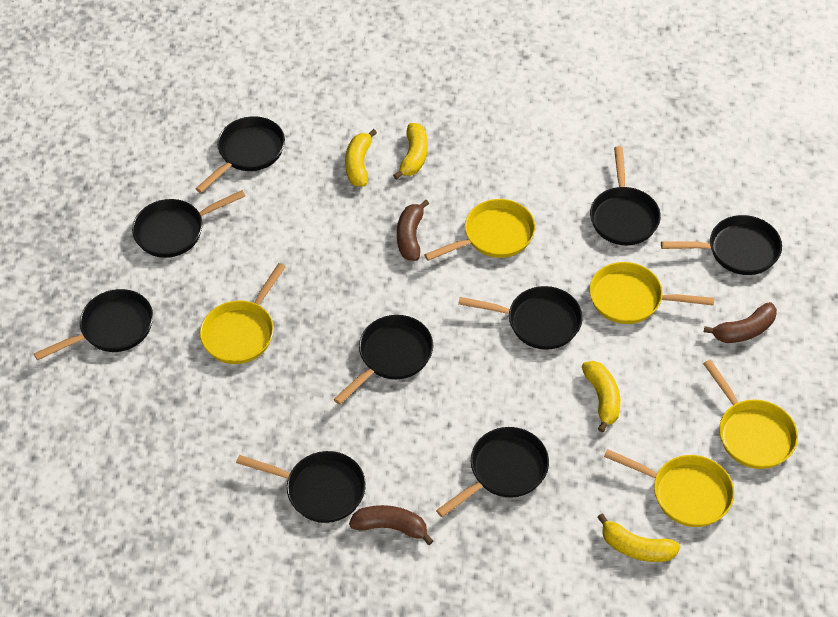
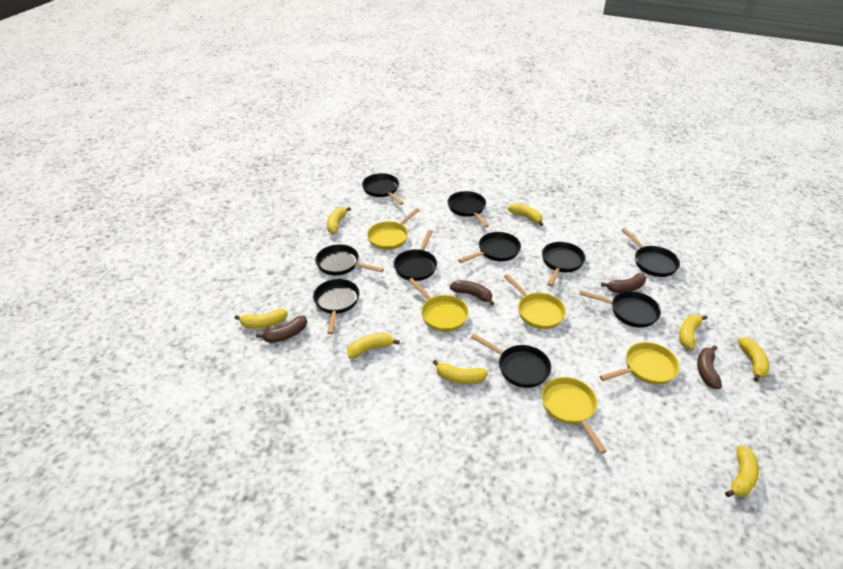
black pan: [34,289,153,360] [132,190,245,258] [195,116,285,193] [236,451,366,523] [333,315,433,405] [436,427,549,517] [458,286,583,350] [590,146,661,245] [661,215,782,275] = 9 -> [313,279,359,334] [315,244,384,275] [362,173,404,205] [394,230,437,281] [448,191,489,228] [458,232,521,263] [471,334,551,388] [542,242,586,286] [579,291,661,328] [621,228,680,277] = 10
brown banana: [349,505,434,545] [397,200,429,261] [704,302,777,343] = 3 -> [256,315,307,343] [450,280,494,306] [601,273,646,293] [697,345,722,389] = 4
yellow banana: [345,129,377,187] [393,123,428,180] [582,361,620,433] [597,514,681,562] = 4 -> [235,309,287,329] [327,207,351,234] [347,333,400,358] [432,360,488,384] [507,203,543,226] [679,315,707,350] [725,446,759,497] [738,337,770,382] = 8

